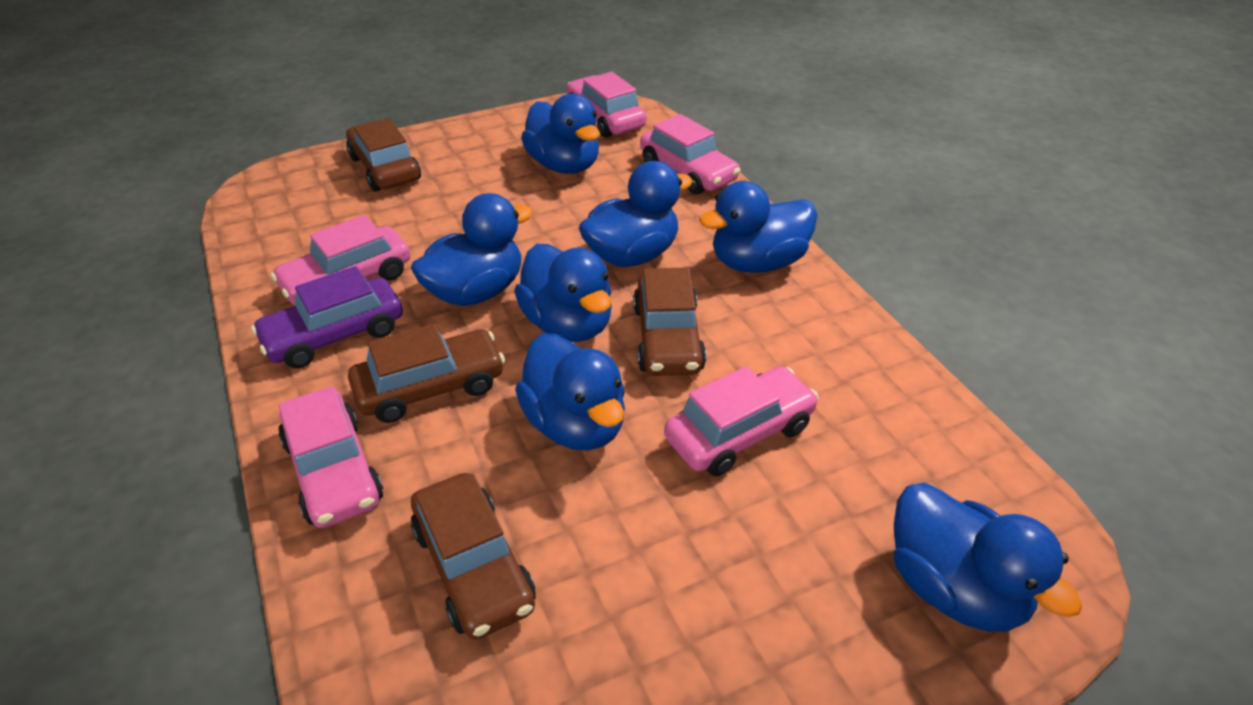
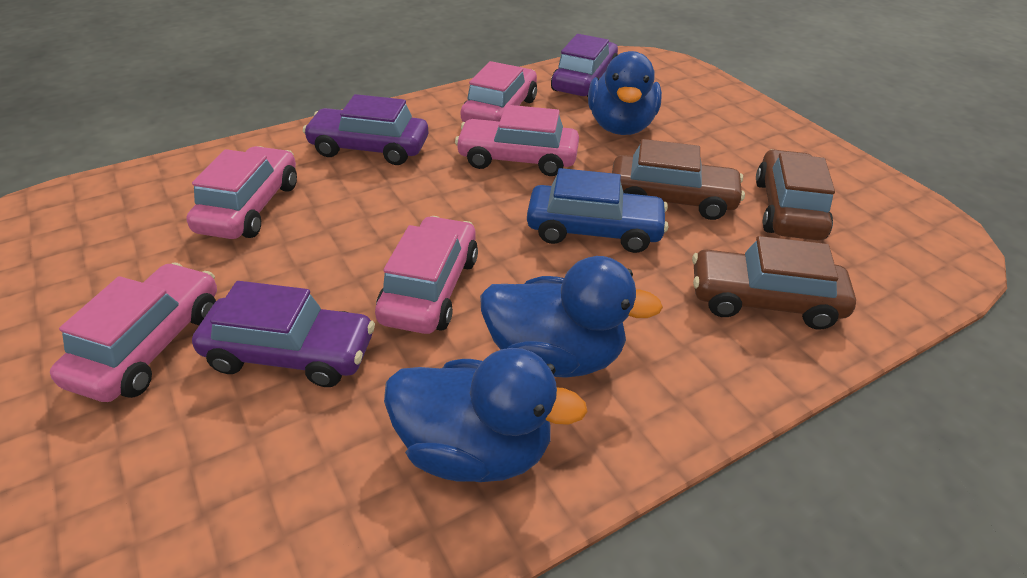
blue car: none = 0 -> [527,168,668,253] = 1
blue duck: [411,193,533,306] [514,244,612,342] [515,333,625,450] [521,94,600,174] [579,161,693,267] [699,181,818,273] [893,483,1082,632] = 7 -> [384,348,588,482] [480,256,663,378] [588,51,662,135] = 3
brown car: [346,119,421,191] [348,324,505,423] [411,473,536,640] [633,267,706,376] = 4 -> [612,139,745,220] [692,236,856,329] [756,149,835,240] = 3
purple car: [251,266,403,368] = 1 -> [192,281,375,387] [303,94,428,165] [551,34,618,97] = 3

